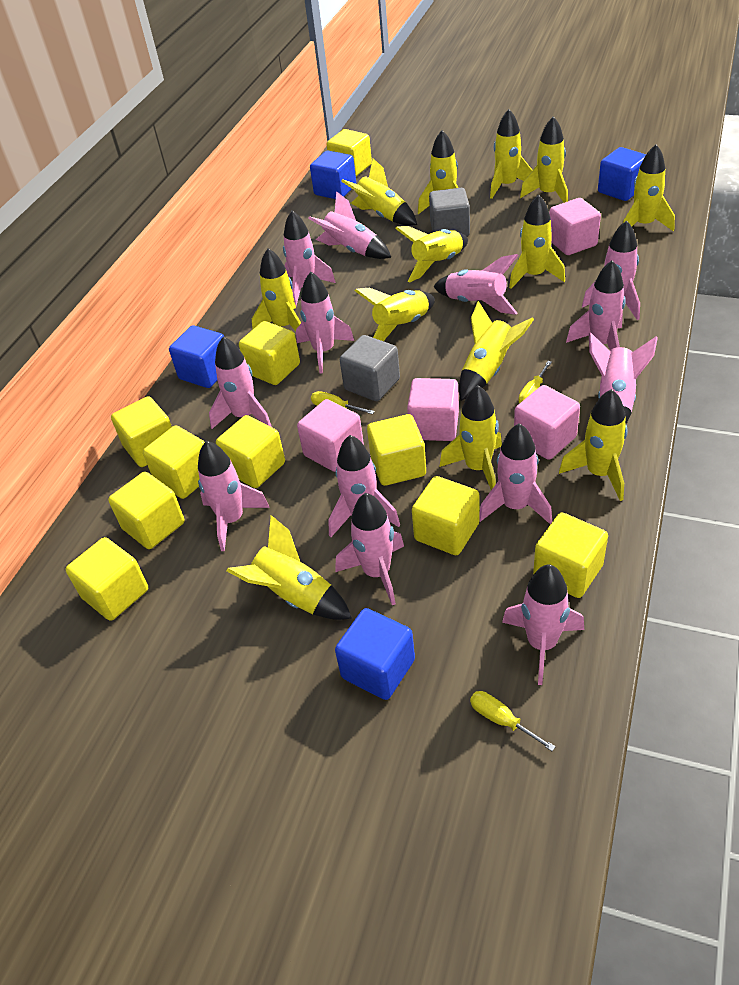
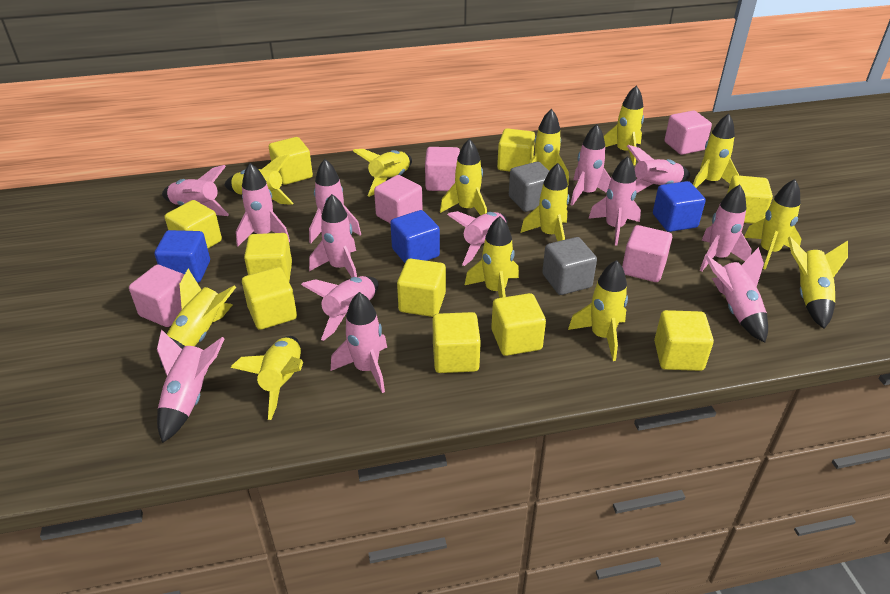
blue cube: [169,326,224,388] [310,151,356,199] [335,608,415,700] [598,147,646,201] = 4 -> [155,230,210,283] [390,210,440,263] [653,181,706,232] = 3
pink cube: [297,399,364,472] [407,378,459,441] [514,385,580,460] [549,198,601,255] = 4 -> [129,265,185,327] [374,175,423,223] [425,147,460,191] [622,225,672,282] [664,111,712,155] = 5
yellow screwdriver: [311,391,375,414] [470,691,556,751] [519,361,552,404] = 3 -> none = 0

